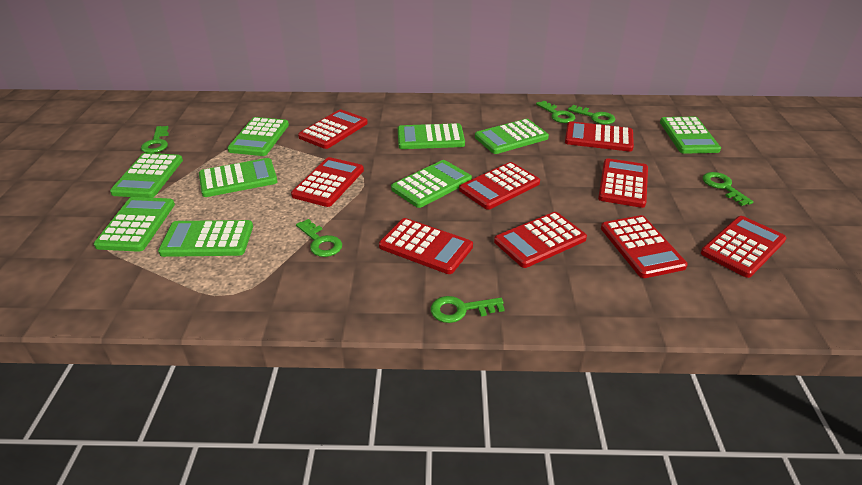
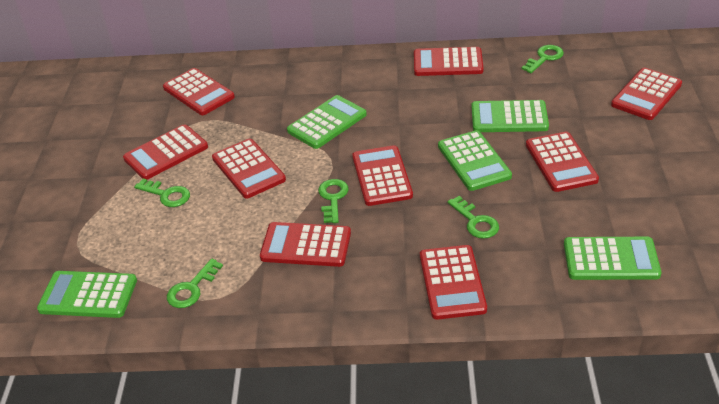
green calculator: [94,197,175,252] [110,153,183,198] [158,220,253,257] [199,158,278,197] [227,117,289,156] [391,160,472,208] [398,123,465,149] [475,119,549,154] [660,117,721,154] = 9 -> [37,271,137,318] [287,95,367,149] [438,130,512,191] [471,100,549,132] [564,237,661,280] = 5
green key: [141,126,169,153] [296,219,342,257] [431,296,505,323] [536,101,575,123] [568,105,615,125] [703,172,753,206] = 6 -> [134,178,190,207] [167,258,223,308] [318,179,349,223] [447,196,499,239] [522,45,564,73] = 5

